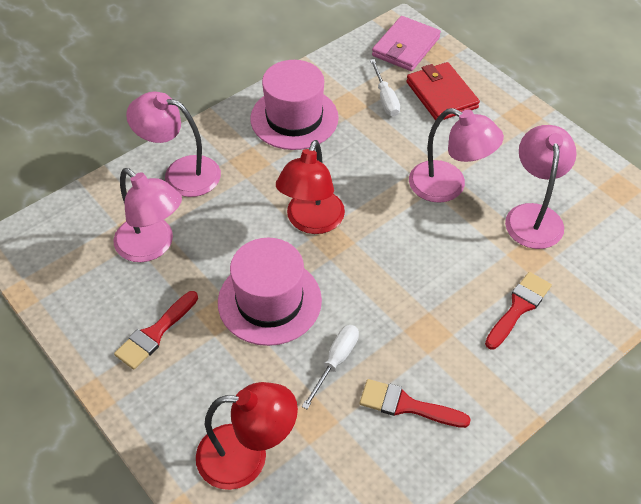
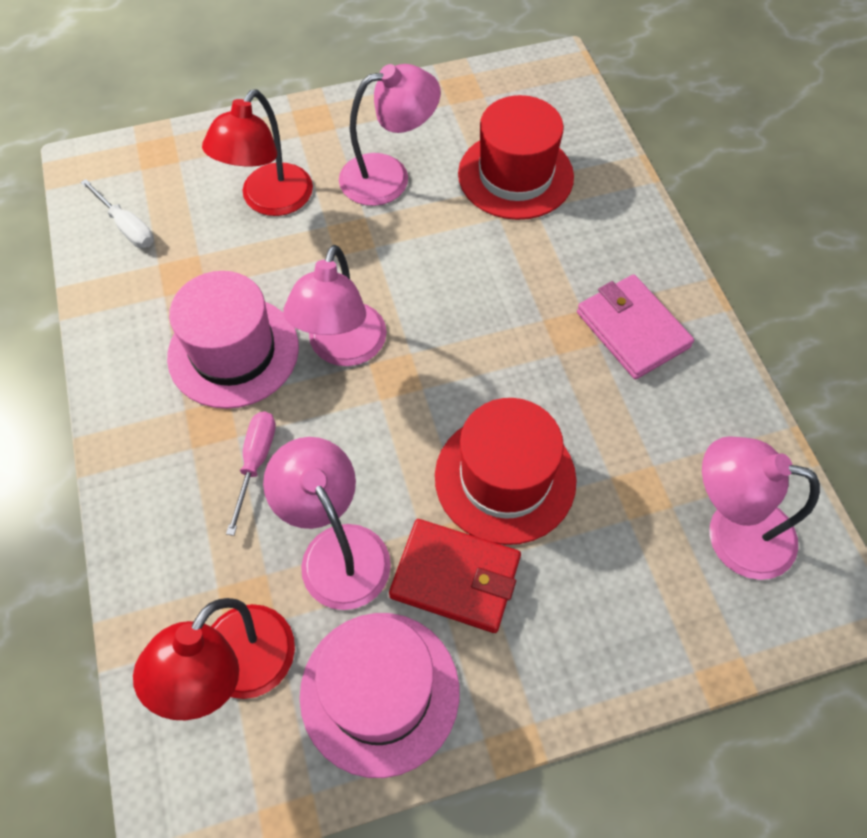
pink screwdriver: none = 0 -> [226,411,276,536] = 1
red brush: [114,291,198,370] [360,379,471,428] [485,272,552,349] = 3 -> none = 0
red hat: none = 0 -> [435,398,577,545] [458,95,574,220] = 2
white screwdriver: [302,325,359,409] [370,59,400,116] = 2 -> [80,179,154,248] = 1

